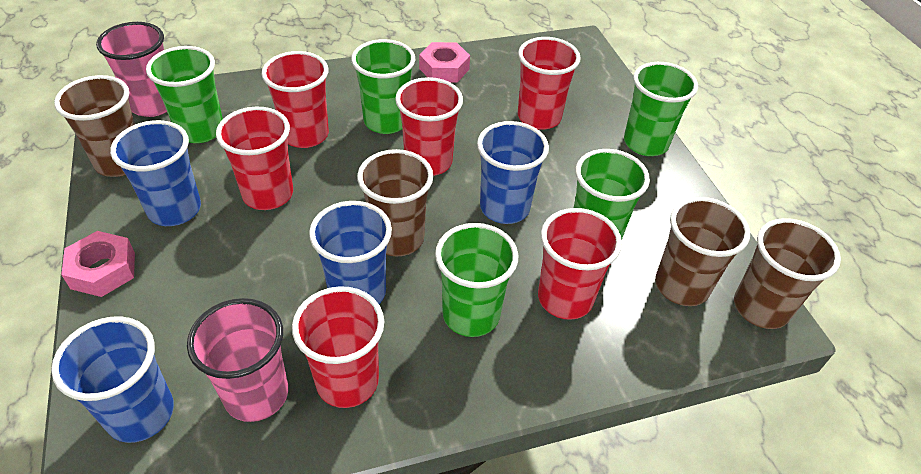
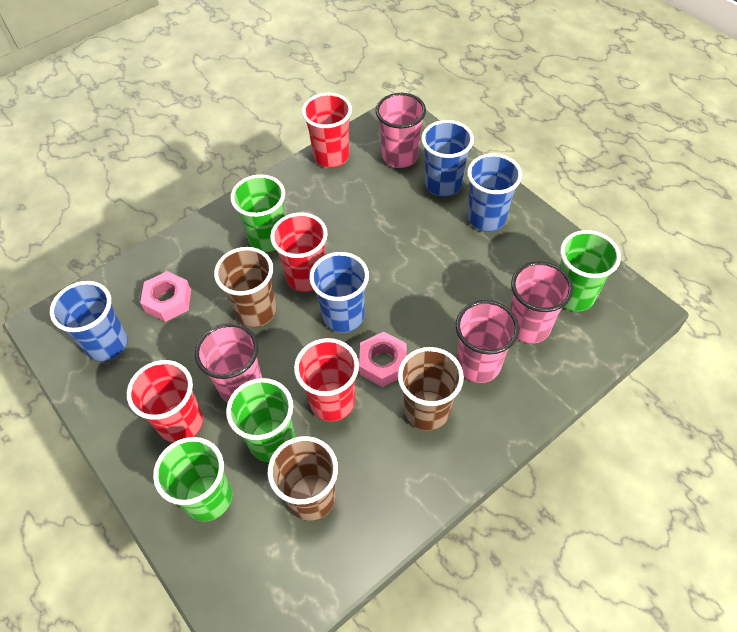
brown cup: [54,75,135,177] [357,149,433,256] [655,197,750,306] [734,218,841,329] = 4 -> [214,247,276,327] [268,436,338,521] [398,347,464,431] = 3
green cup: [146,46,223,143] [351,39,415,134] [435,223,518,337] [574,149,650,240] [624,62,698,156] = 5 -> [153,437,232,522] [226,378,295,462] [230,174,285,253] [560,230,621,312] = 4
pink cup: [96,22,167,117] [187,298,288,422] = 2 -> [195,323,262,403] [376,93,426,168] [455,300,519,383] [510,261,573,343] = 4
red cup: [216,107,293,210] [262,51,329,148] [292,286,384,408] [395,77,463,176] [518,37,581,130] [538,208,622,320] = 6 -> [127,360,203,443] [270,212,328,292] [294,338,359,422] [302,93,352,168] = 4

